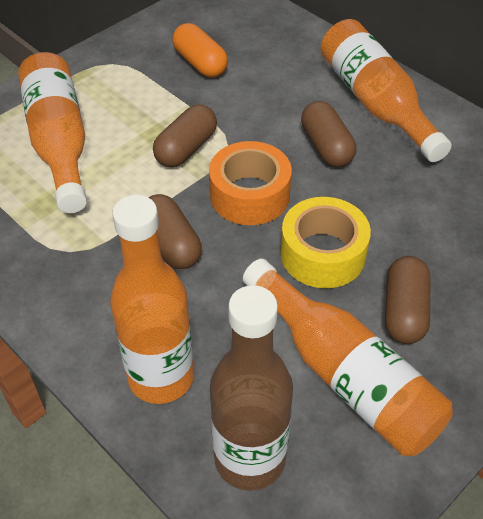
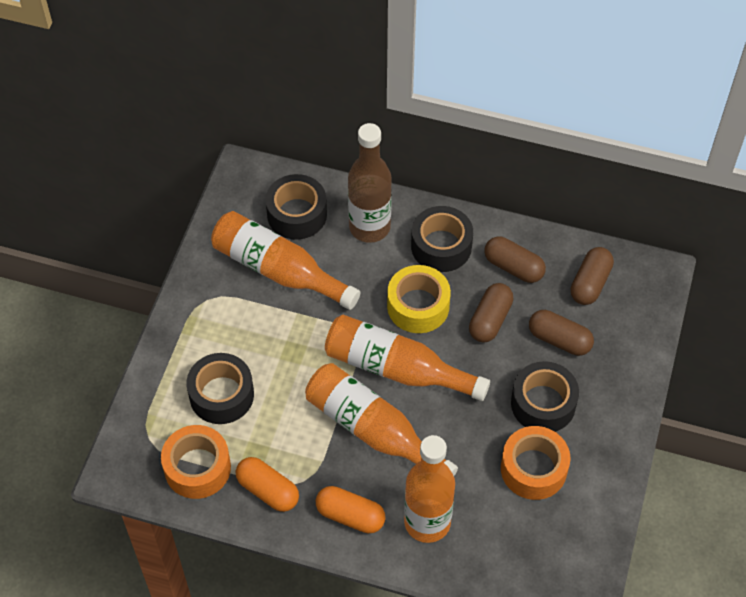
black tape: none = 0 -> [186,353,254,424] [265,174,327,240] [411,206,473,272] [511,361,579,432] = 4
orange capsule: [172,23,228,78] = 1 -> [236,457,299,512] [316,486,386,533] = 2
orange tape: [209,141,292,225] = 1 -> [161,425,231,499] [501,426,570,500] = 2

